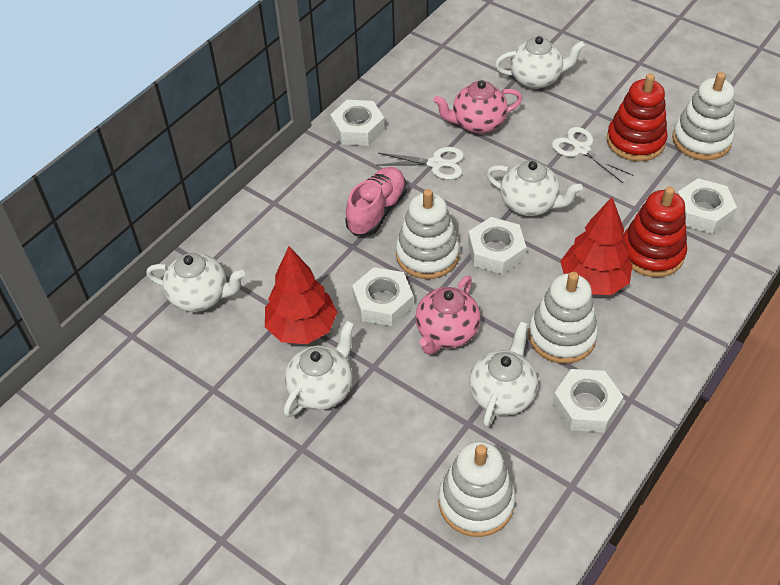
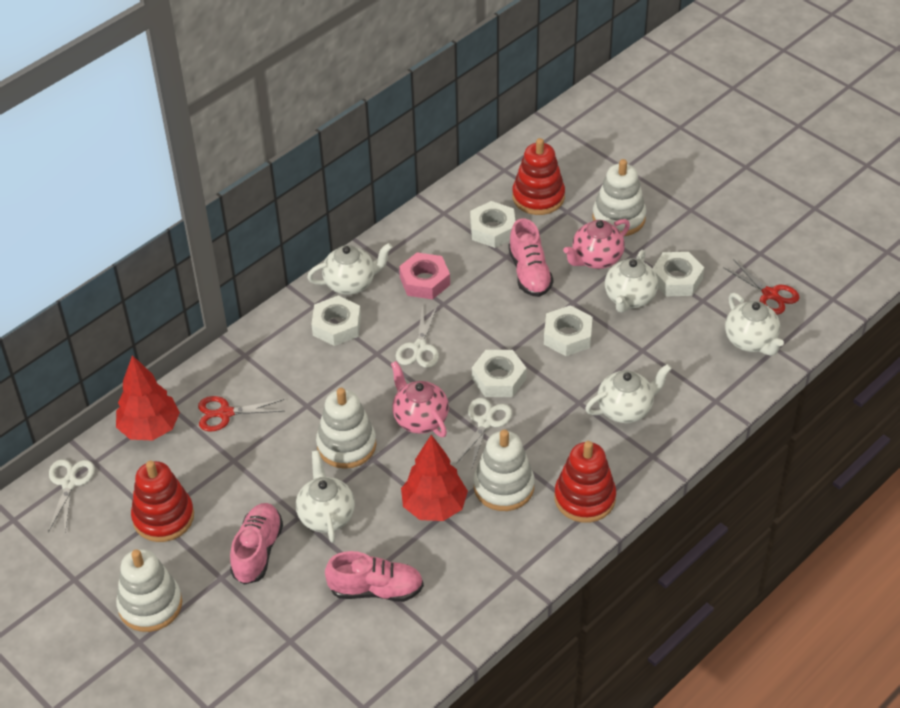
pink nut: none = 0 -> [399,252,450,299] = 1
pink shoe: [345,167,407,236] = 1 -> [230,503,283,585] [325,551,424,602] [508,218,553,297] = 3
red scissors: none = 0 -> [198,396,284,432] [723,259,800,315] = 2
red stacking toy: [607,73,668,162] [623,186,687,277] = 2 -> [131,460,194,542] [512,138,565,215] [554,441,616,523] = 3
white scissors: [377,147,464,180] [552,127,634,183] = 2 -> [48,459,95,532] [396,304,439,368] [456,398,512,467] = 3

